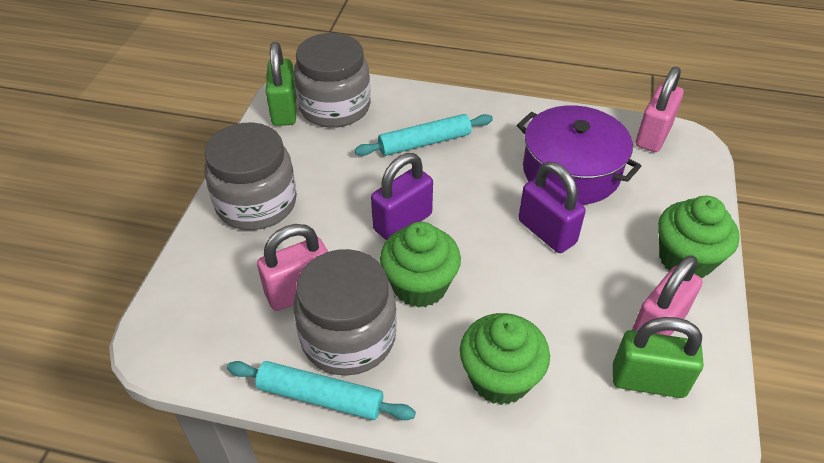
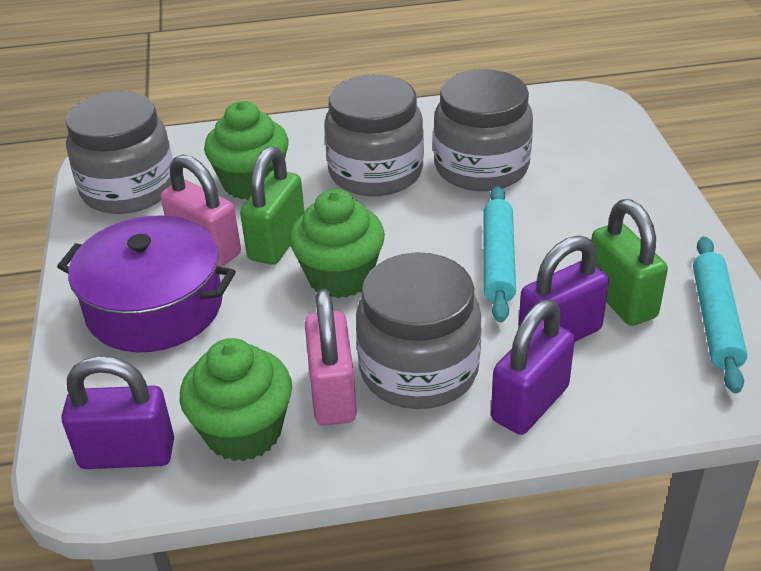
grey jar: [204,122,297,230] [293,249,397,376] [294,33,371,128] = 3 -> [66,91,173,214] [324,74,424,196] [356,252,482,409] [433,69,533,191] = 4
pink padlock: [257,224,328,311] [632,255,703,336] [636,67,684,152] = 3 -> [161,154,241,267] [305,289,357,426] = 2
purple padlock: [371,153,433,240] [519,162,586,253] = 2 -> [61,356,174,469] [491,299,575,435] [518,236,609,342] = 3

